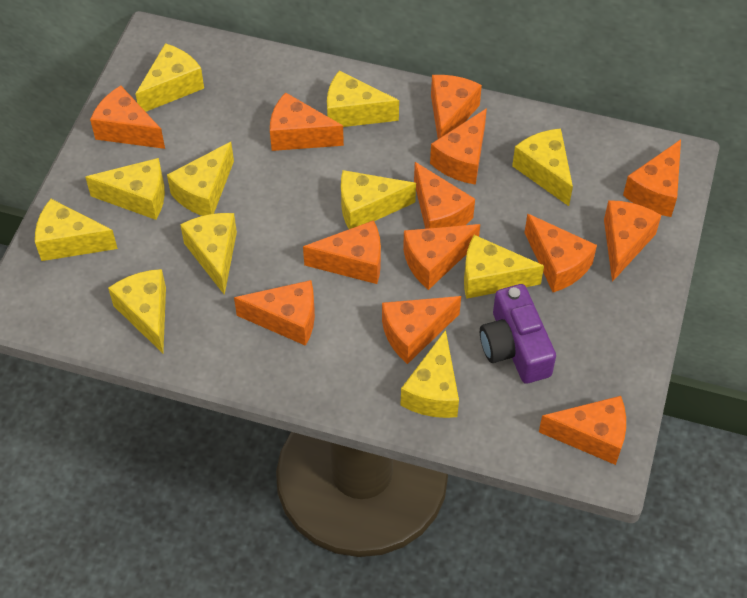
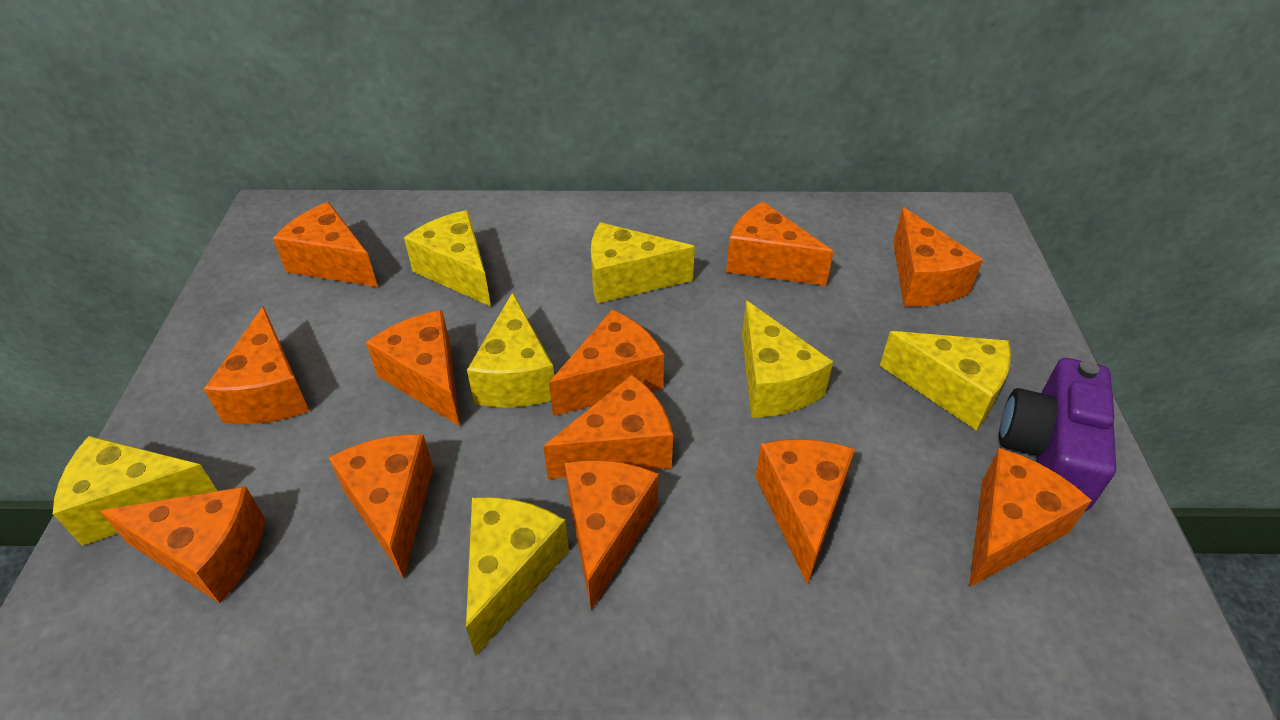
orange cheese: [90,85,165,149] [234,280,315,346] [270,92,344,151] [303,220,381,284] [382,296,461,364] [403,224,480,290] [414,162,475,229] [430,108,487,185] [431,75,482,139] [524,214,597,292] [539,396,626,465] [604,200,661,282] [623,140,681,217] = 13 -> [100,486,265,603] [204,306,309,424] [273,202,378,287] [328,434,433,579] [366,310,460,426] [543,374,673,479] [549,310,664,416] [565,460,659,611] [726,202,833,286] [755,439,855,585] [893,208,983,307] [969,448,1092,587] = 12
yellow cheese: [35,199,118,261] [85,158,165,220] [108,269,166,353] [135,43,204,112] [167,142,234,216] [180,213,237,295] [327,70,399,127] [341,170,416,229] [401,330,459,418] [464,235,544,299] [512,128,573,206] = 11 -> [53,436,217,546] [404,210,491,306] [466,497,569,656] [467,292,554,408] [591,222,695,304] [742,301,833,418] [880,331,1011,430] = 7

